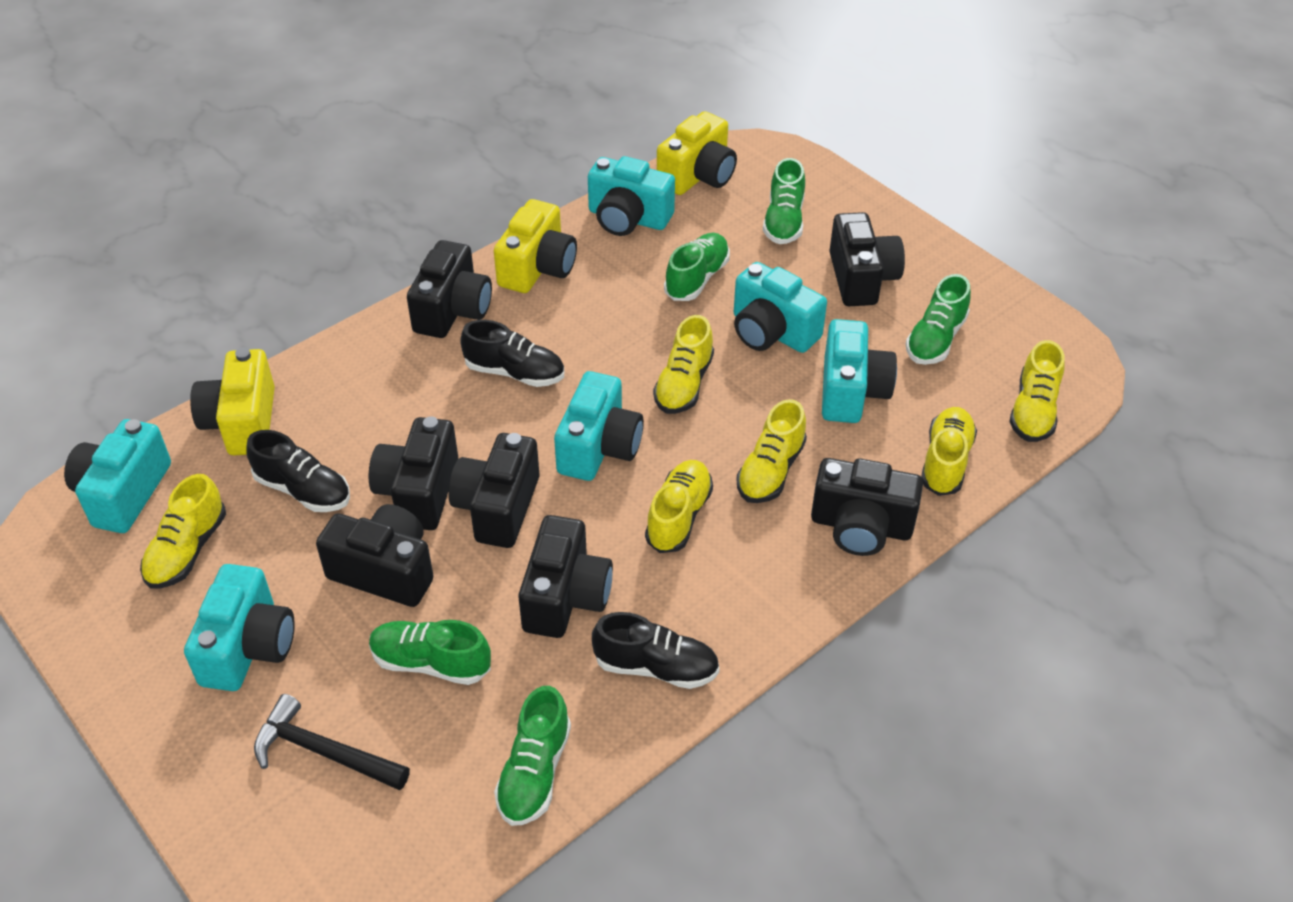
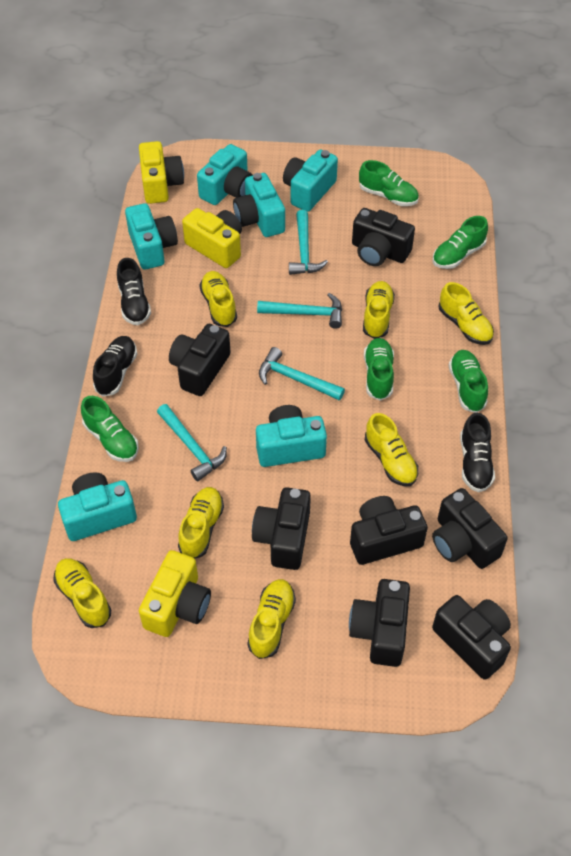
black hammer: [254,694,410,790] = 1 -> none = 0
turquoise hammer: none = 0 -> [157,404,227,481] [257,293,342,329] [259,347,345,401] [289,210,328,275] = 4
yellow shoe: [140,474,226,589] [645,460,713,553] [653,315,714,414] [736,399,807,503] [921,407,977,496] [1009,340,1065,442] = 6 -> [53,558,111,628] [178,487,224,559] [199,271,237,327] [247,579,296,659] [363,281,395,339] [365,413,419,486] [439,282,494,345] = 7

